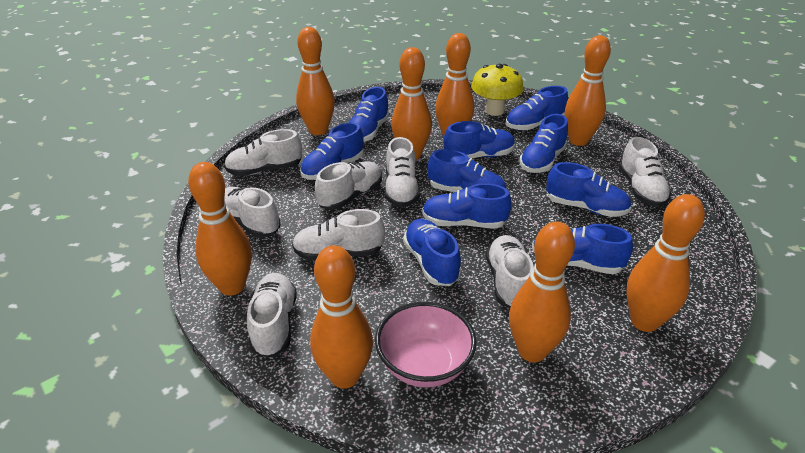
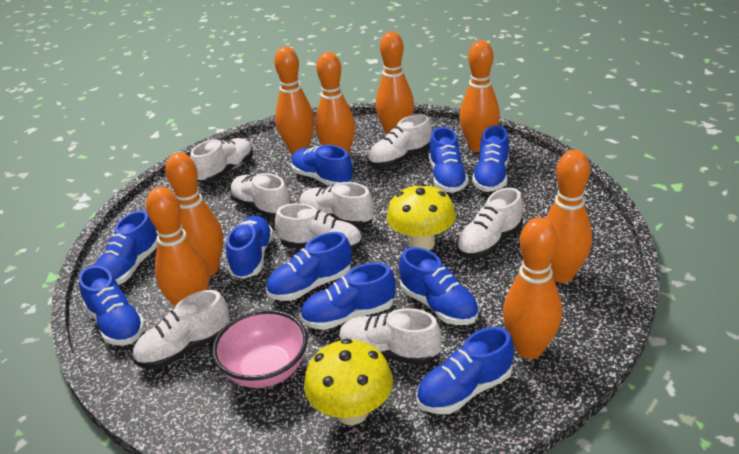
yellow mushroom: [471,64,524,116] = 1 -> [304,339,393,425] [387,183,456,250] = 2

